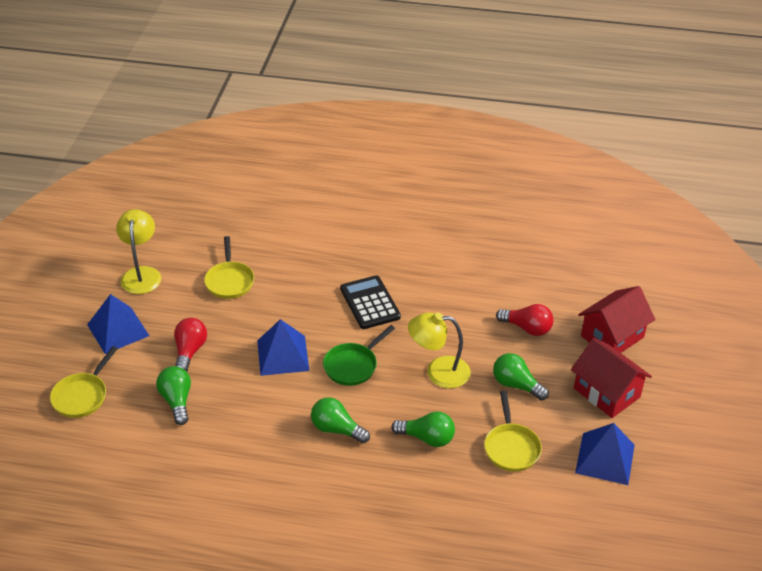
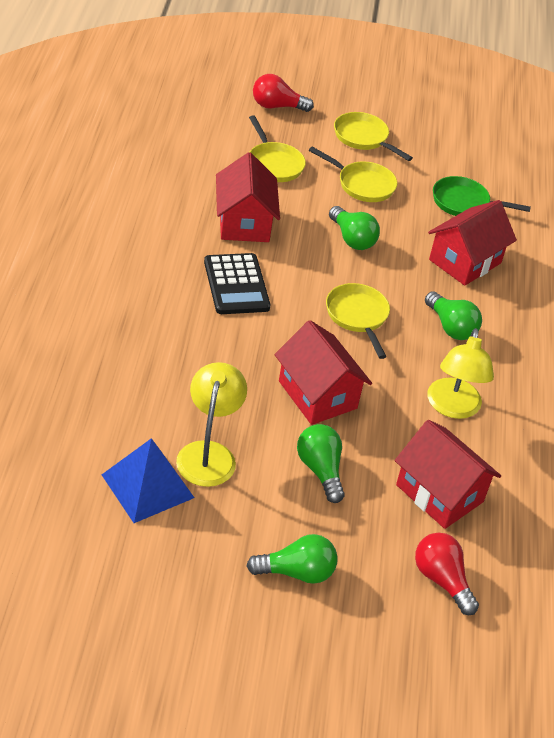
blue pyramid: [87,294,150,354] [257,319,309,376] [575,423,635,485] = 3 -> [102,438,194,523] = 1
red house: [571,338,652,418] [578,286,655,353] = 2 -> [216,152,280,242] [275,320,372,425] [395,420,501,529] [428,200,517,286] = 4
yellow pan: [50,346,117,418] [204,236,254,299] [484,391,542,472] = 3 -> [249,115,306,182] [309,147,397,202] [326,283,390,359] [334,112,413,161] = 4

